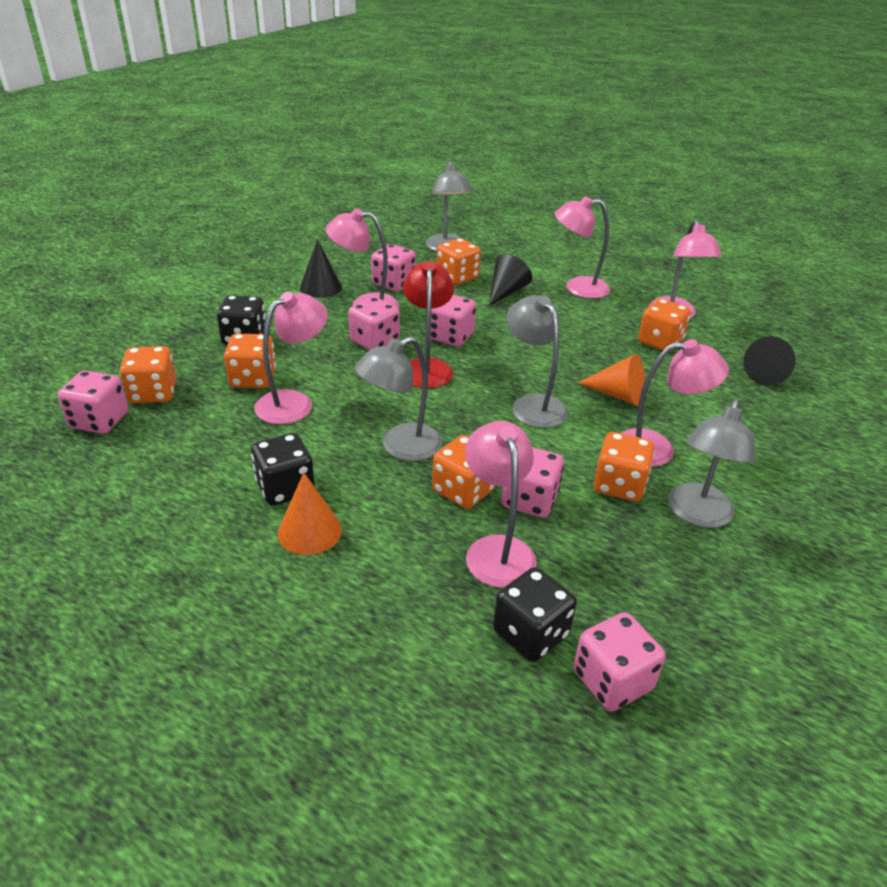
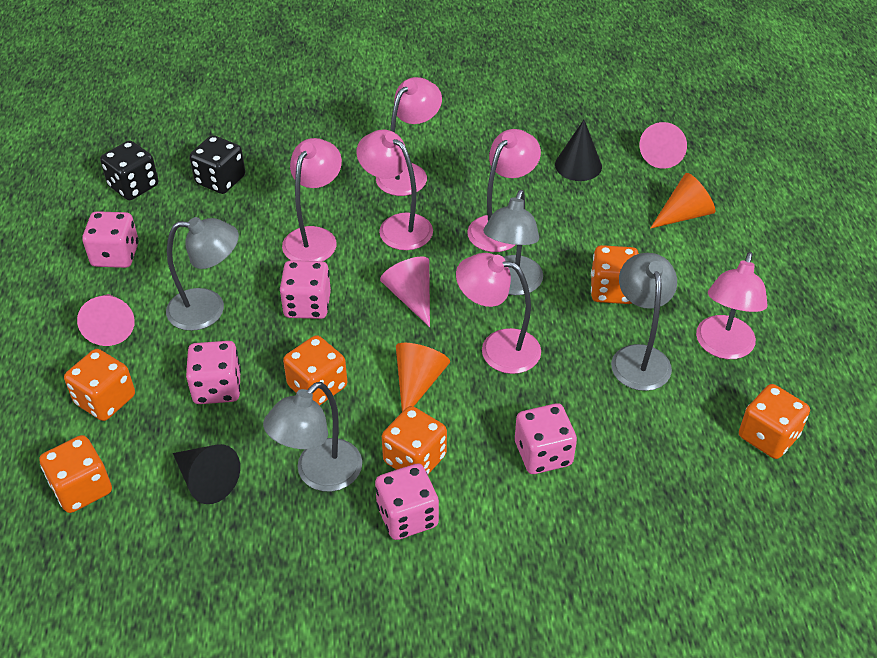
black cone: [300,239,342,298] [489,254,532,306] [744,336,795,386] = 3 -> [173,444,240,504] [555,120,602,181] = 2
black dice: [217,295,266,345] [251,433,315,506] [493,567,577,662] = 3 -> [100,141,158,200] [189,135,245,194] = 2
pink cone: none = 0 -> [77,294,135,346] [380,256,430,327] [640,122,687,169] = 3
pink dice: [58,370,128,434] [349,297,400,350] [371,244,416,292] [431,295,476,347] [501,447,564,518] [573,612,665,712] = 6 -> [82,211,139,268] [186,341,241,404] [279,260,331,319] [375,463,439,540] [515,403,577,474] = 5
red lamp: [403,261,454,388] = 1 -> none = 0

